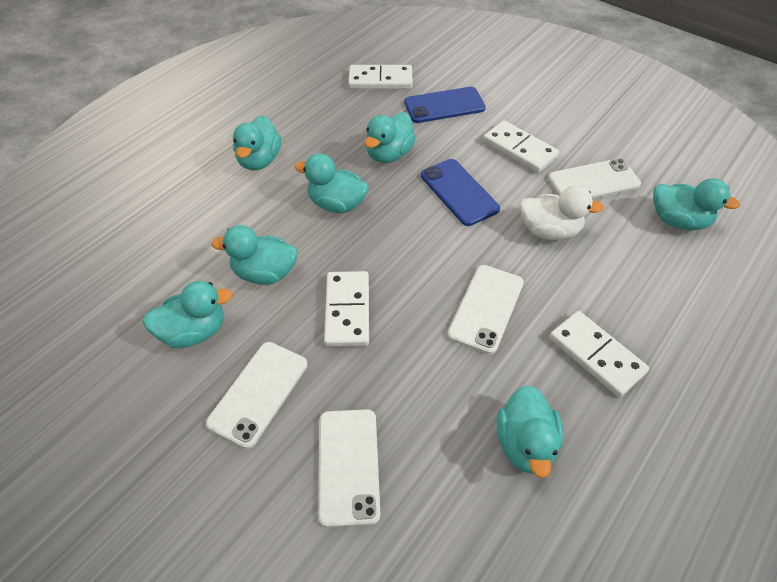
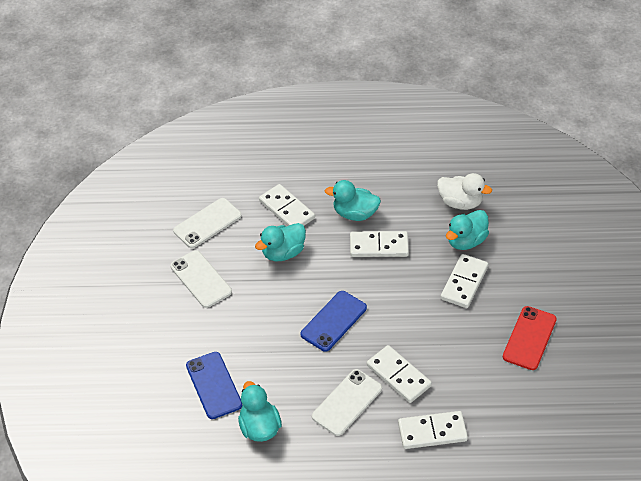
red phone: none = 0 -> [503,306,557,370] = 1
turquoise duck: [142,281,232,348] [211,225,298,285] [233,116,281,170] [295,153,369,213] [365,112,416,163] [497,385,563,478] [653,179,740,231] = 7 -> [238,381,282,442] [255,223,306,261] [325,180,381,221] [446,210,489,250] = 4
white domino: [324,271,369,347] [348,65,413,89] [483,120,559,173] [549,311,649,397] = 4 -> [259,184,315,226] [350,231,409,257] [367,345,432,403] [398,411,468,449] [440,254,488,308] = 5
white phone: [206,342,307,449] [318,409,380,528] [447,265,524,354] [548,158,641,199] = 4 -> [170,250,232,308] [173,198,242,248] [312,369,382,436] = 3

